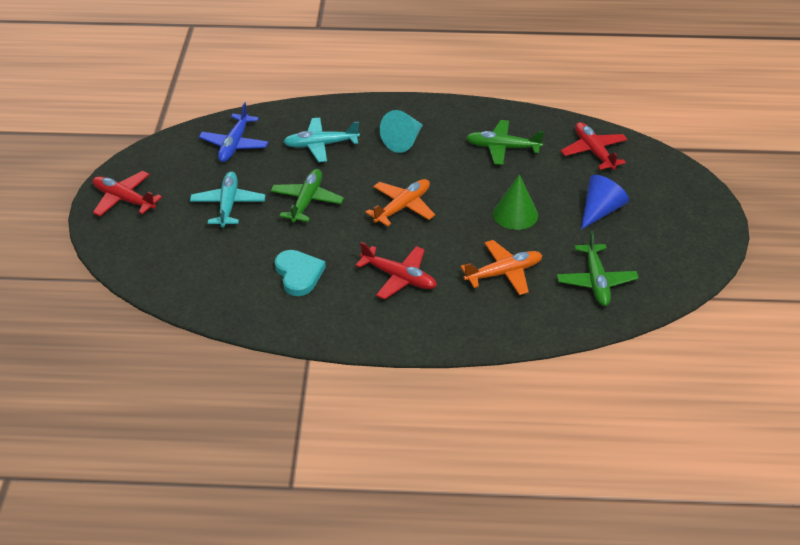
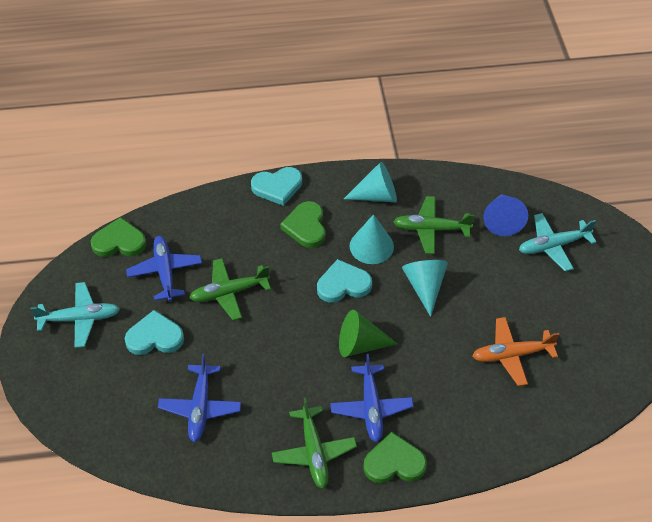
blue plane: [199,102,268,162] = 1 -> [126,236,202,301] [158,354,241,442] [330,354,414,442] = 3
green heart: none = 0 -> [91,217,146,257] [280,201,325,248] [363,432,427,483] = 3
orange plane: [365,179,435,226] [460,240,542,295] = 2 -> [472,317,560,386] = 1
red plane: [93,171,162,216] [356,242,437,300] [561,122,628,170] = 3 -> none = 0
turquoise cone: [380,110,423,153] = 1 -> [344,162,397,202] [350,214,394,264] [402,260,448,317] = 3
turquoise heart: [275,250,326,296] = 1 -> [125,310,184,355] [251,167,302,206] [317,259,372,303] = 3

